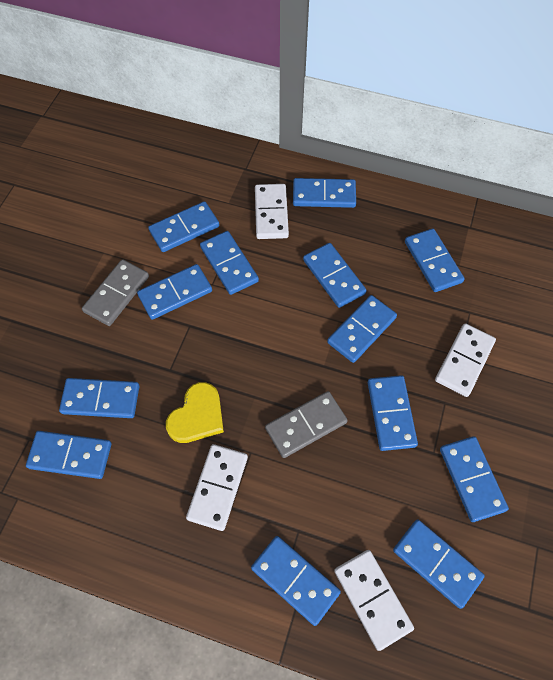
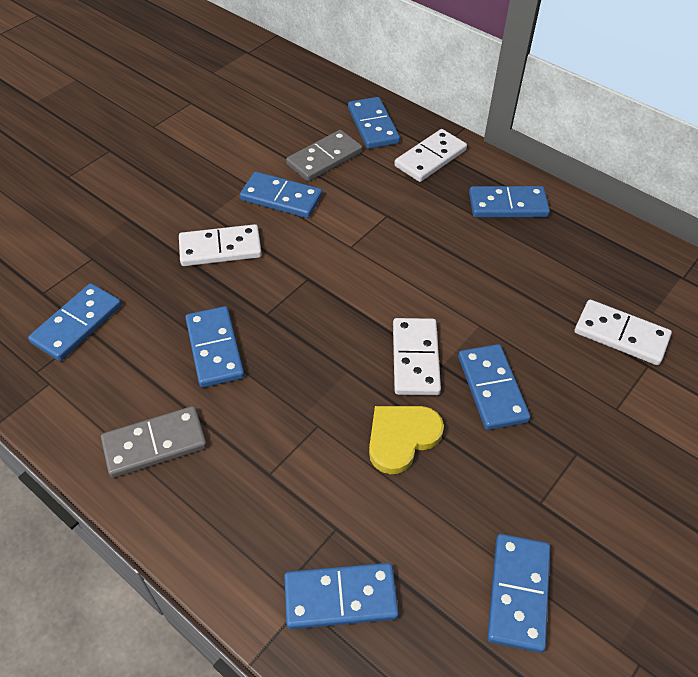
blue domino: [26,431,111,479] [59,378,140,418] [137,264,212,320] [148,201,219,252] [200,231,259,295] [251,536,341,626] [293,178,356,208] [303,243,367,308] [327,295,397,363] [368,375,418,451] [393,519,485,609] [405,228,464,292] [440,436,509,522] = 13 -> [28,283,122,361] [185,306,244,388] [240,172,322,218] [284,563,399,629] [348,97,400,149] [458,344,530,430] [469,186,550,218] [487,534,550,653] = 8

